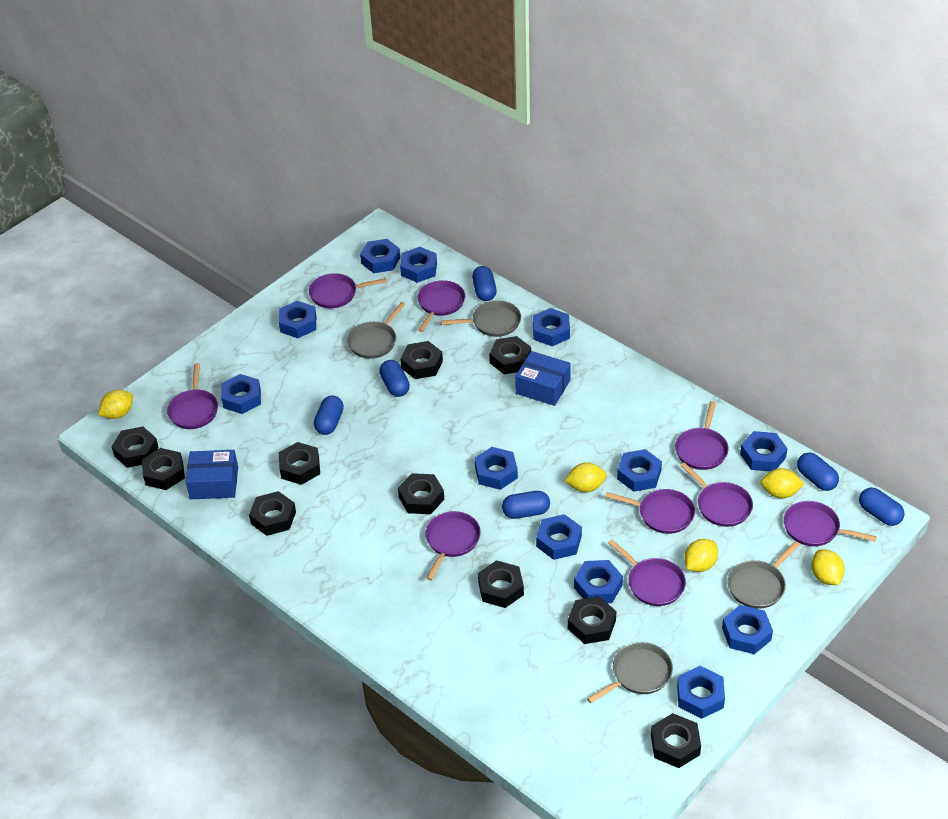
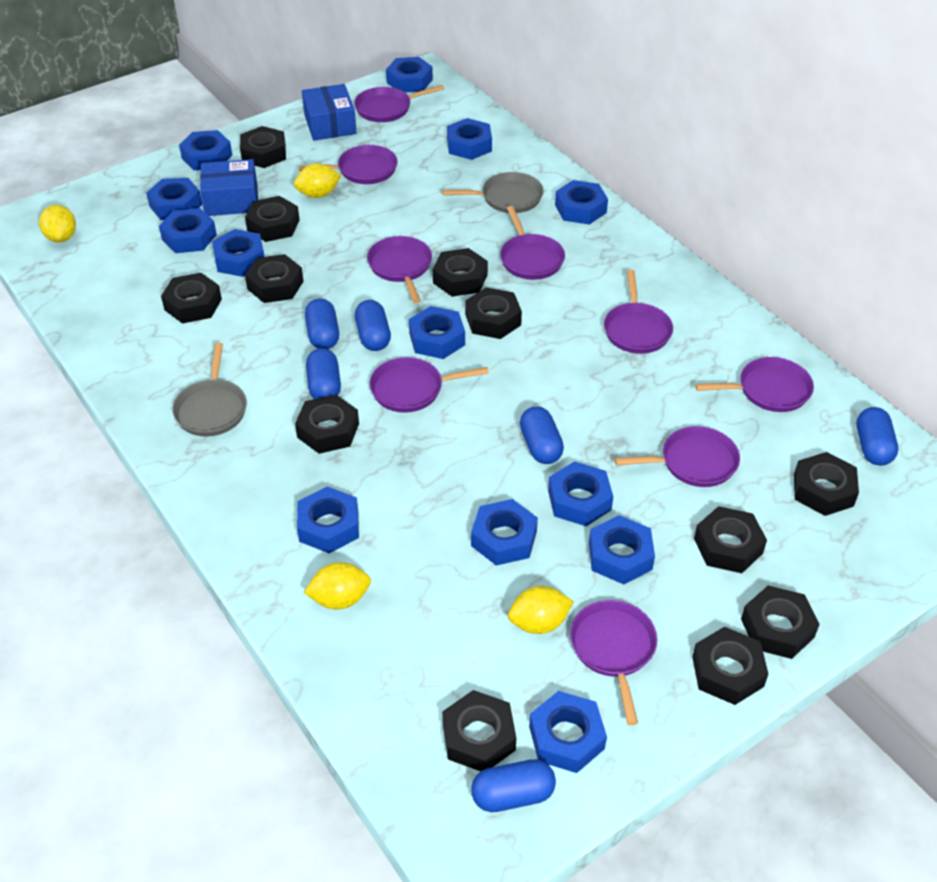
black nut: [111,427,159,468] [142,448,185,490] [249,491,296,536] [279,442,320,485] [398,473,444,514] [400,341,443,379] [478,560,524,608] [489,336,531,374] [568,596,616,644] [651,713,701,768] = 10 -> [161,273,222,323] [240,126,286,168] [245,196,300,242] [245,254,304,303] [295,394,359,454] [433,248,488,297] [442,690,516,771] [465,287,522,339] [692,627,768,705] [694,506,767,573] [741,585,820,659] [794,452,859,516] = 12
blue nut: [221,374,261,414] [279,301,316,338] [360,239,400,273] [400,247,437,283] [475,447,518,490] [533,308,570,346] [536,514,582,560] [574,560,623,603] [617,449,662,492] [677,666,725,719] [722,605,773,654] [740,431,788,472] = 12 -> [146,178,202,220] [159,208,217,253] [179,130,232,170] [212,229,264,277] [297,486,359,553] [386,57,433,93] [409,306,465,359] [447,118,492,160] [471,499,538,566] [529,691,607,773] [548,461,613,526] [555,180,608,225] [589,515,655,584] = 13
grey pan: [347,302,406,359] [441,301,521,337] [587,642,673,703] [728,541,800,609] = 4 -> [172,343,247,437] [442,172,544,213] = 2
yellow lemon: [98,390,133,419] [565,462,607,492] [684,539,718,572] [760,468,805,498] [811,549,845,585] = 5 -> [39,205,76,243] [294,163,341,198] [304,562,371,609] [508,586,574,634] = 4

